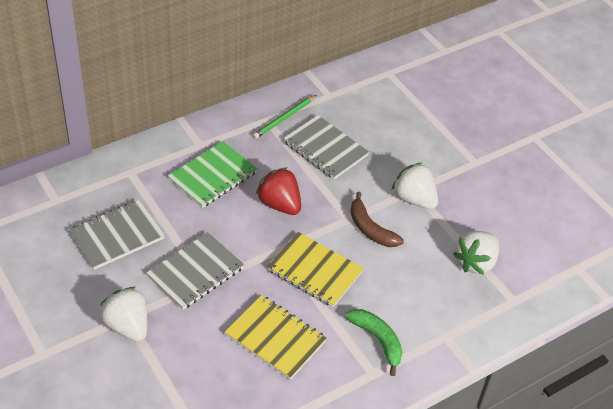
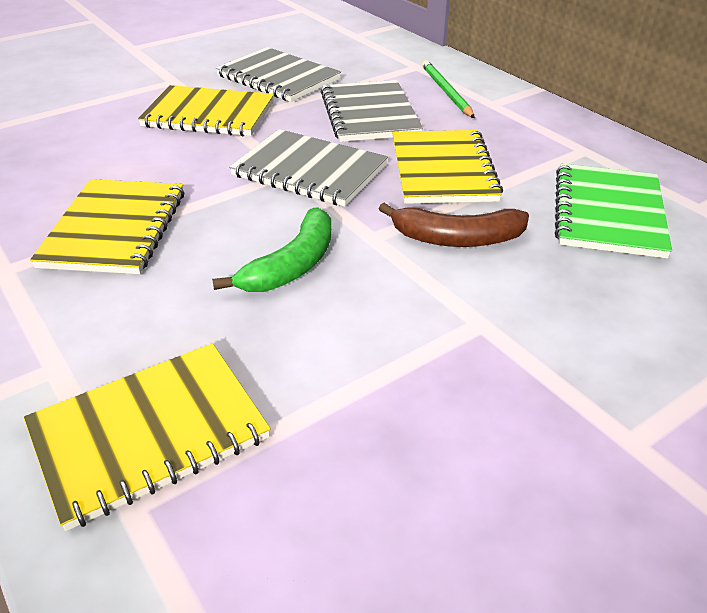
red strawberry: [256,167,301,215] = 1 -> none = 0
white strawberry: [99,287,147,342] [392,162,438,209] [453,231,499,275] = 3 -> none = 0
yellow notebook: [225,295,327,380] [267,232,364,307] = 2 -> [24,343,271,531] [30,179,184,274] [138,85,274,136] [392,130,503,204] = 4

